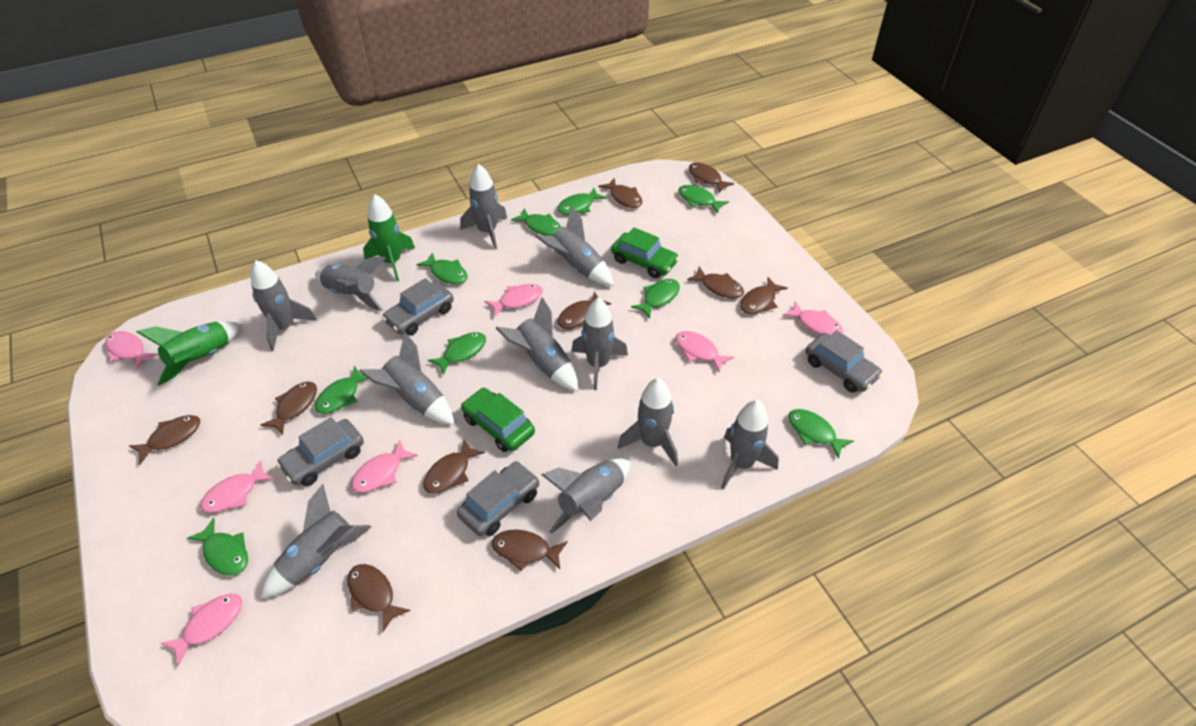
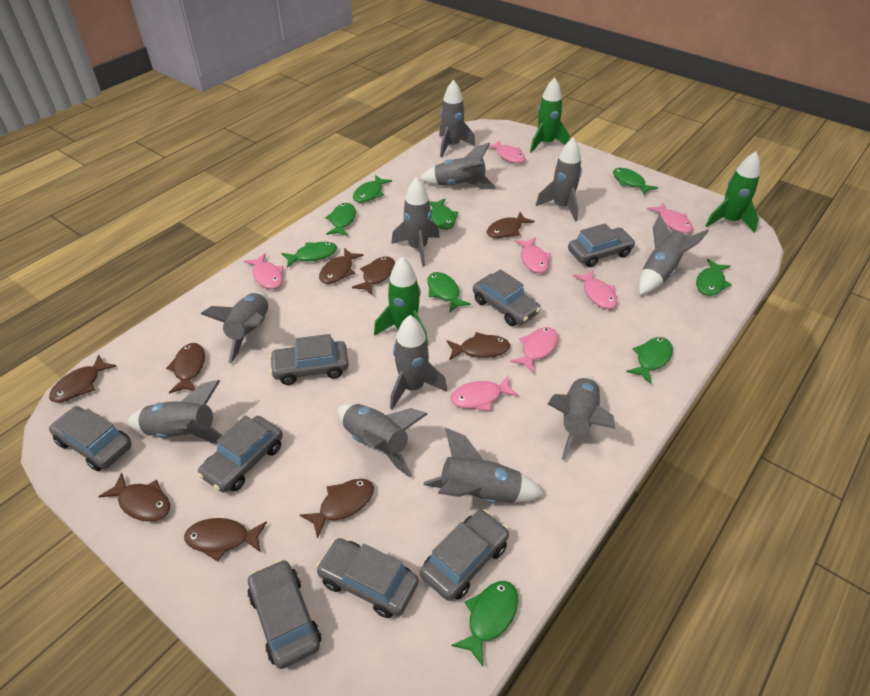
brown fish: [129,415,200,464] [260,381,317,435] [347,564,410,632] [423,439,485,494] [492,530,568,571] [558,291,611,329] [598,178,642,208] [687,267,744,299] [689,163,734,193] [740,277,788,314] = 10 -> [49,354,116,403] [98,473,170,522] [166,343,205,394] [184,518,267,561] [300,479,374,538] [319,248,364,284] [352,256,395,296] [446,332,510,360] [487,212,535,238] = 9
green car: [461,388,535,452] [611,227,679,278] = 2 -> none = 0
green rocket: [137,321,242,386] [363,194,415,281] = 2 -> [374,257,428,345] [530,78,570,153] [705,151,760,233] = 3
grey car: [276,417,364,486] [382,278,454,336] [457,461,539,536] [806,330,883,393] = 4 -> [49,406,132,471] [197,415,283,493] [248,559,321,669] [269,334,349,385] [316,538,419,618] [420,510,509,601] [473,269,541,326] [568,224,635,267] = 8

